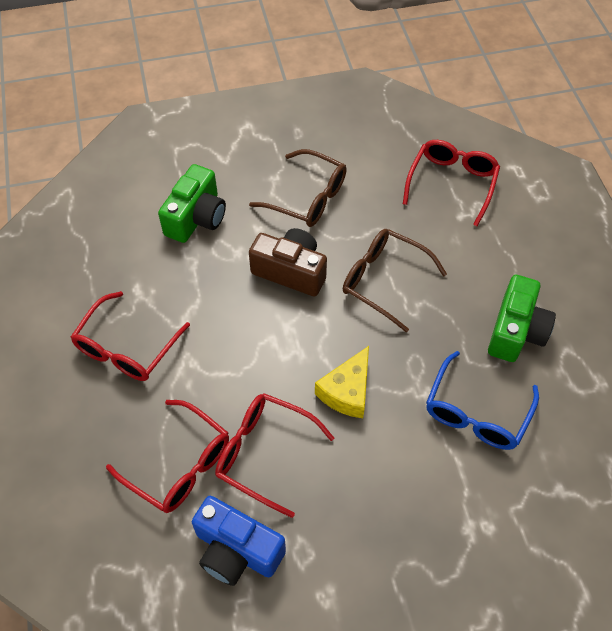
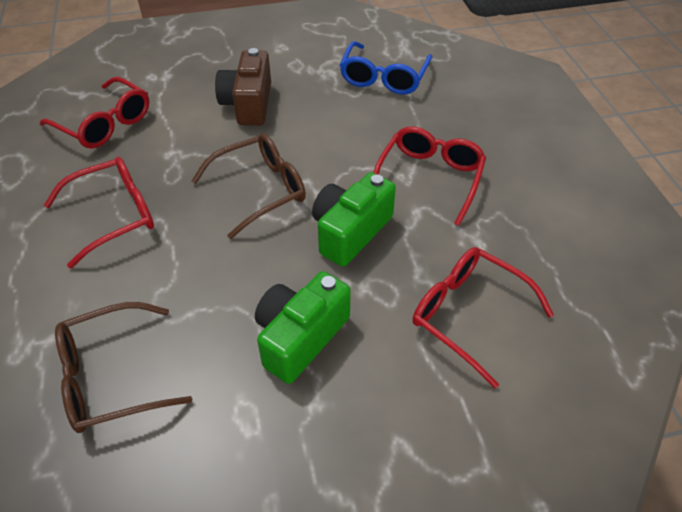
blue camera: [192,496,286,586] = 1 -> none = 0
yellow cheese: [315,346,369,418] = 1 -> none = 0

